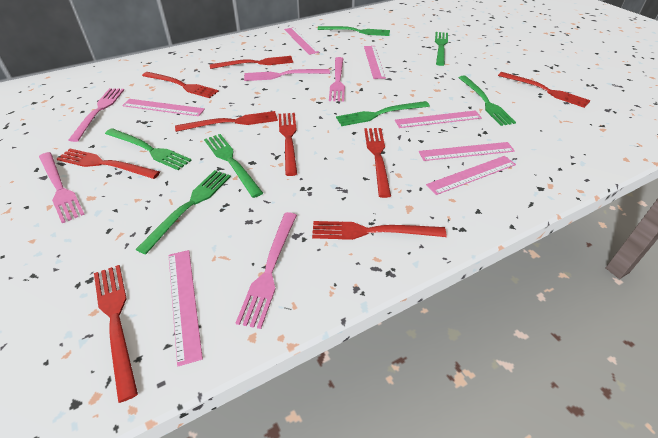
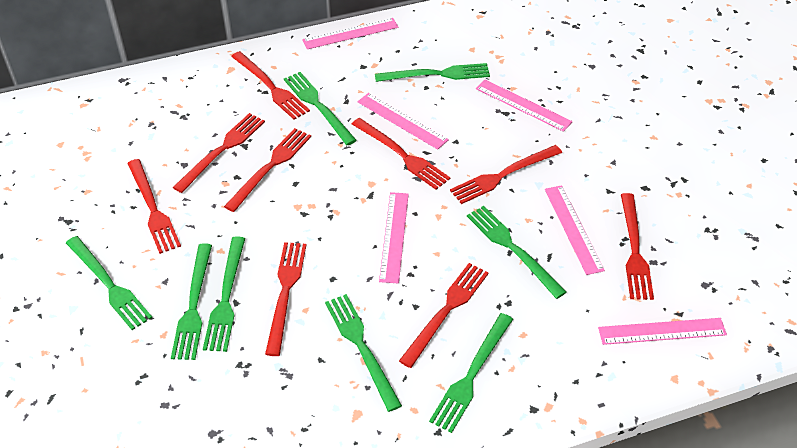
green fork: [105,128,192,170] [135,170,231,255] [204,134,263,198] [318,26,390,36] [336,101,430,126] [435,32,448,66] [458,76,516,126] = 7 -> [66,236,152,330] [171,244,212,360] [203,236,245,352] [284,72,357,145] [325,294,402,412] [375,63,490,82] [429,313,513,433] [467,206,566,299] = 8
pink fork: [39,152,85,223] [69,88,124,142] [236,212,297,329] [244,69,330,81] [329,57,345,101] = 5 -> none = 0
pink ruler: [122,99,205,116] [169,250,203,366] [284,27,319,55] [364,46,386,79] [395,110,482,128] [419,142,515,161] [426,156,516,195] = 7 -> [302,18,399,49] [357,93,449,150] [379,192,409,283] [476,80,573,132] [545,185,605,275] [598,318,727,345] = 6

